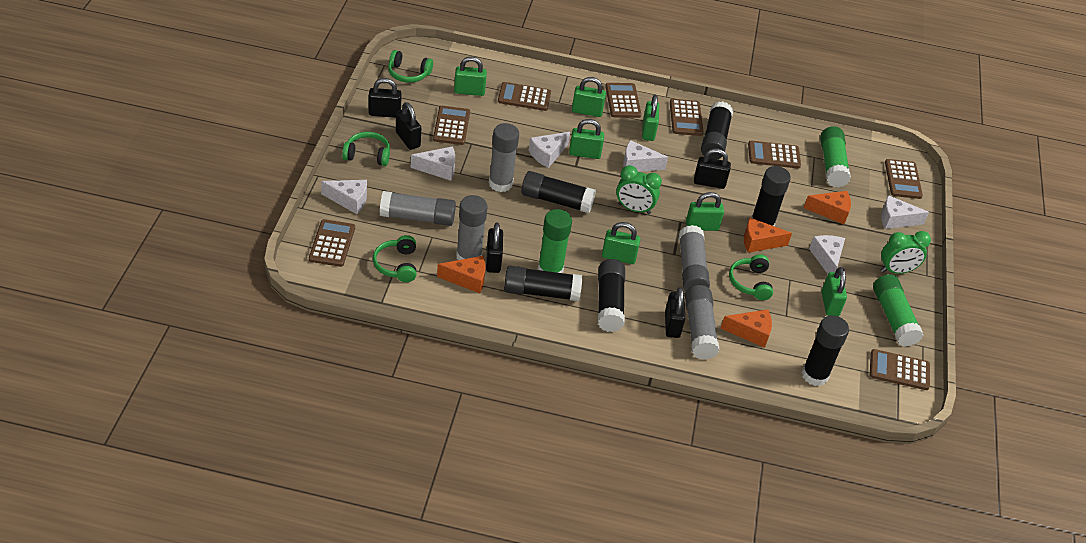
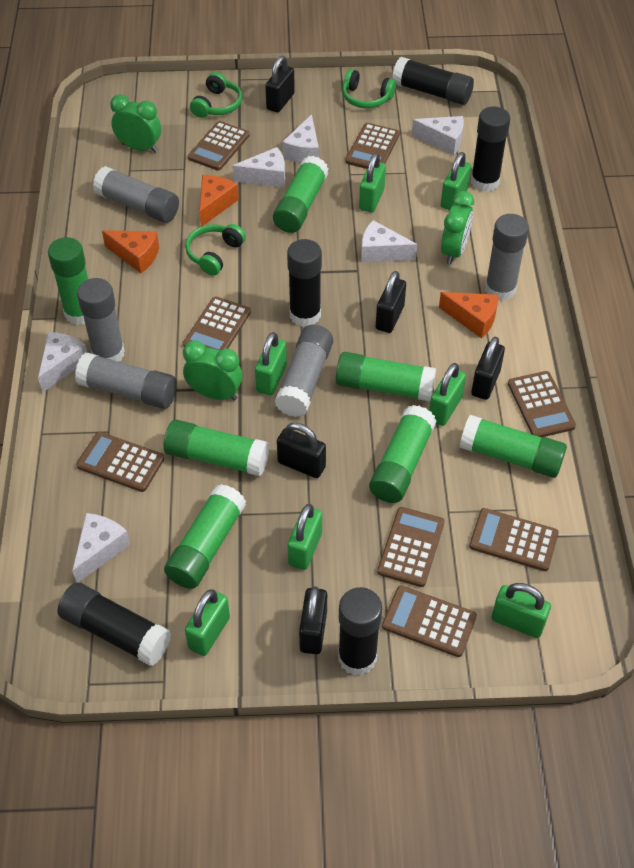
black glue stick: [504,266,582,301] [521,171,596,213] [598,259,625,332] [701,101,733,159] [751,166,791,226] [802,315,849,386] = 6 -> [58,583,171,666] [287,239,322,327] [338,587,382,675] [392,57,474,105] [471,106,510,192] = 5
green clock: [616,165,662,214] [881,231,931,274] = 2 -> [110,94,161,153] [183,340,242,401] [441,191,474,265] = 3
green glue stick: [538,209,572,273] [820,126,851,188] [873,274,923,347] = 3 -> [48,237,88,325] [164,420,269,476] [164,484,246,589] [273,156,329,233] [336,352,436,402] [369,405,437,503] [460,415,567,478] = 7
green headphones: [342,132,390,166] [373,235,417,282] [388,50,433,83] [729,254,773,300] = 4 -> [185,224,246,276] [190,72,242,118] [342,69,396,108] = 3
orange cheese: [437,256,486,293] [720,309,772,348] [744,218,792,253] [804,191,851,224] = 4 -> [102,230,159,273] [199,175,239,227] [439,292,498,338] = 3

